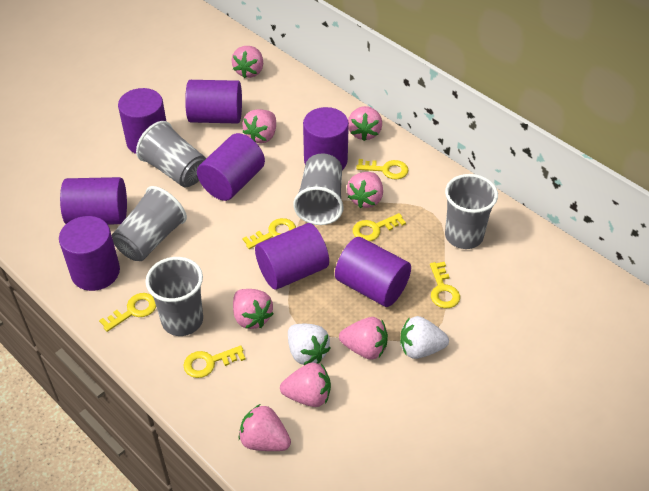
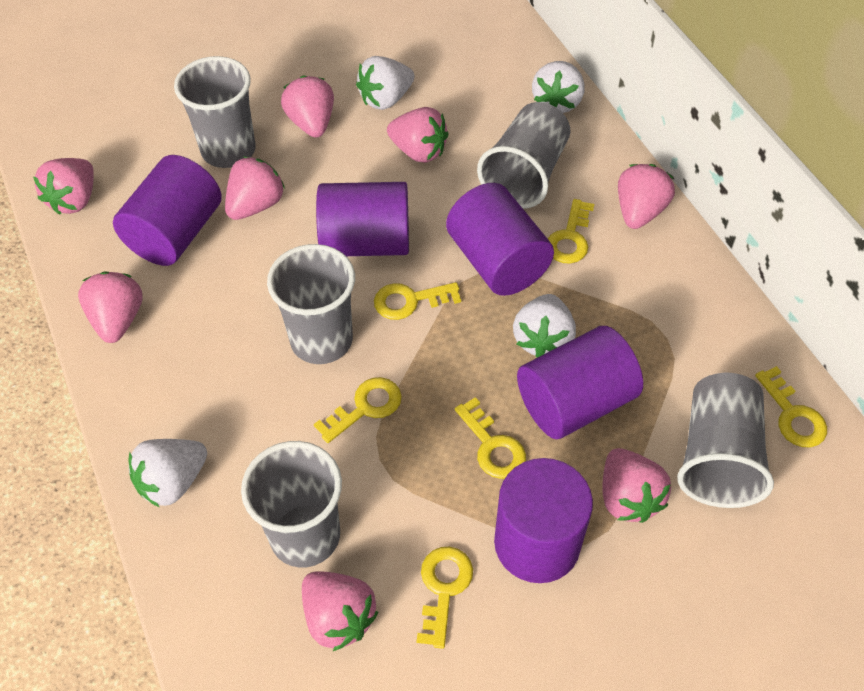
purple cylinder: [59,216,120,291] [60,177,127,225] [118,88,166,154] [185,80,242,124] [197,133,265,201] [255,223,329,290] [303,107,349,170] [335,237,411,307] = 8 -> [113,155,222,266] [316,182,409,256] [446,183,554,296] [494,458,593,583] [517,326,643,439] = 5
white strawberry: [288,324,331,365] [400,316,449,359] = 2 -> [129,439,207,507] [356,56,414,110] [513,294,576,358] [532,61,585,113] = 4

